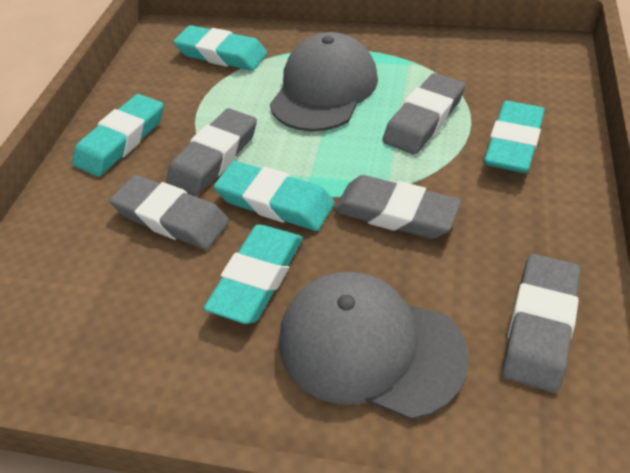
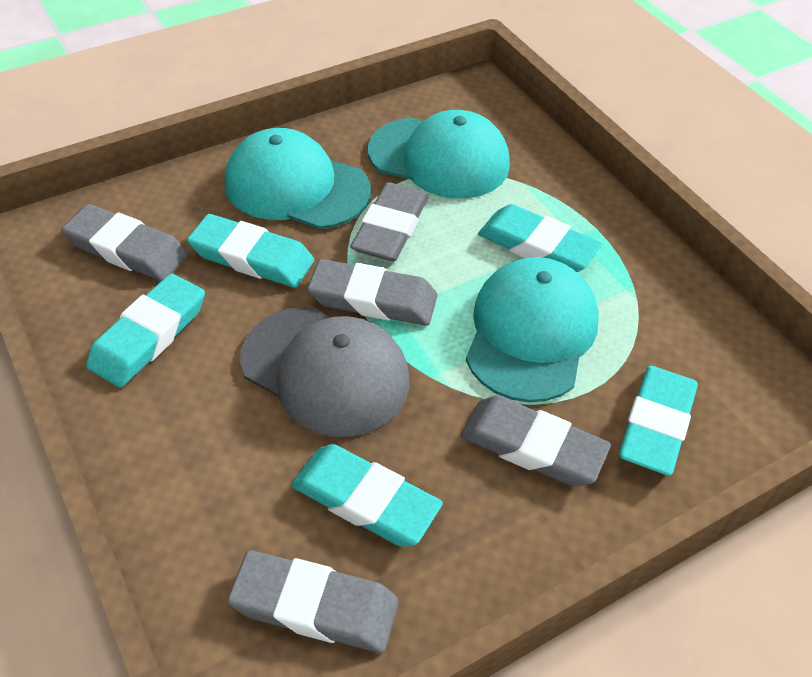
grey cap: [270,32,378,132] [279,272,469,420] = 2 -> [240,307,410,437] = 1
turquoise cap: none = 0 -> [225,128,371,229] [368,110,510,199] [466,257,599,402] = 3

